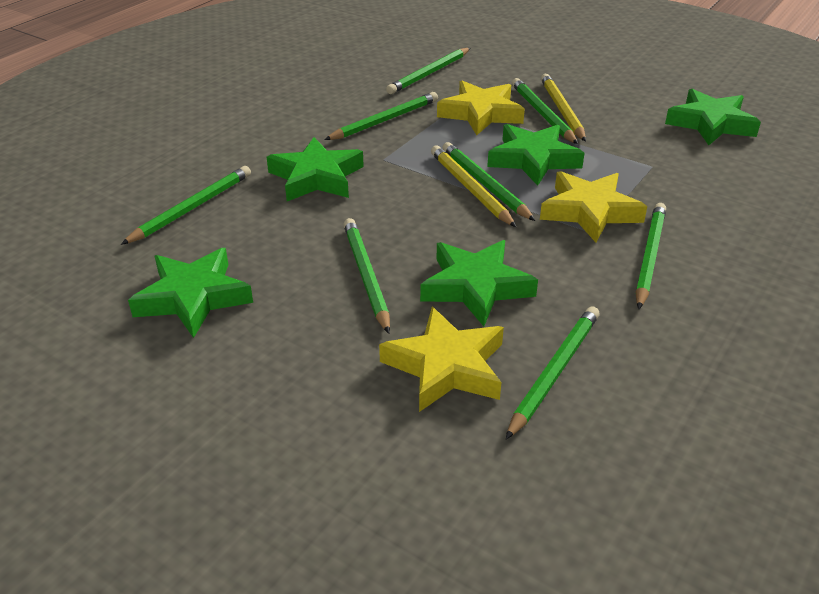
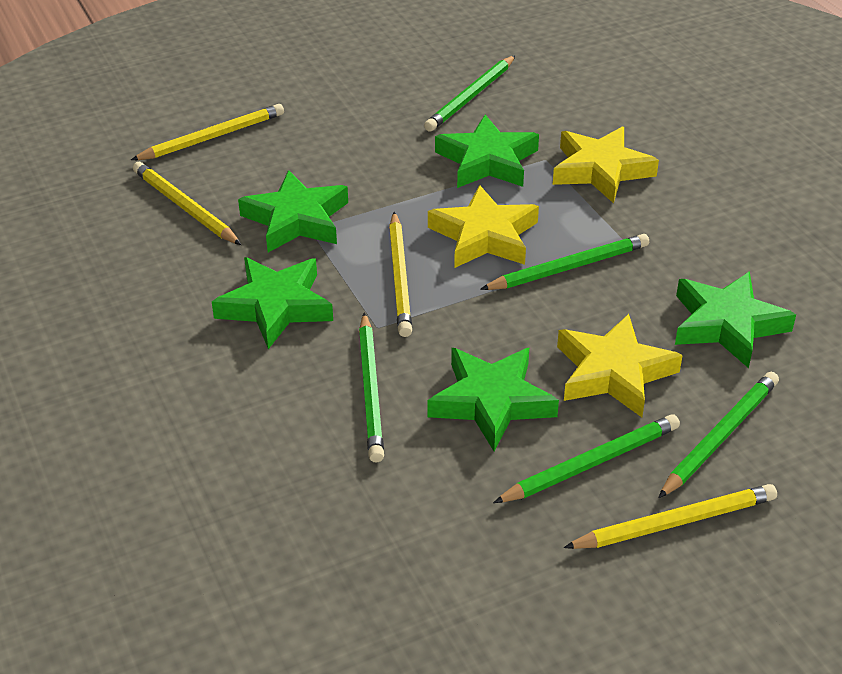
green pencil: [121,166,251,245] [324,92,438,140] [343,218,390,334] [386,48,470,94] [442,142,535,221] [506,306,599,439] [512,78,578,144] [635,203,666,309] = 8 -> [359,312,384,463] [424,55,515,132] [480,234,649,290] [493,414,680,503] [658,372,779,498] = 5
yellow pencil: [431,146,516,227] [541,74,586,142] = 2 -> [131,104,284,160] [133,162,241,245] [389,212,412,337] [564,484,777,549] = 4

